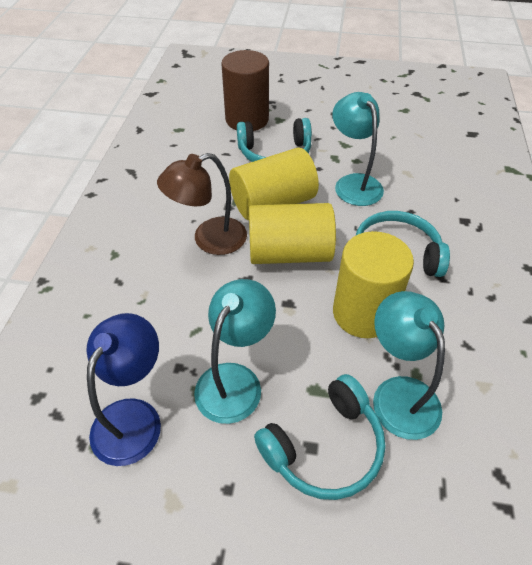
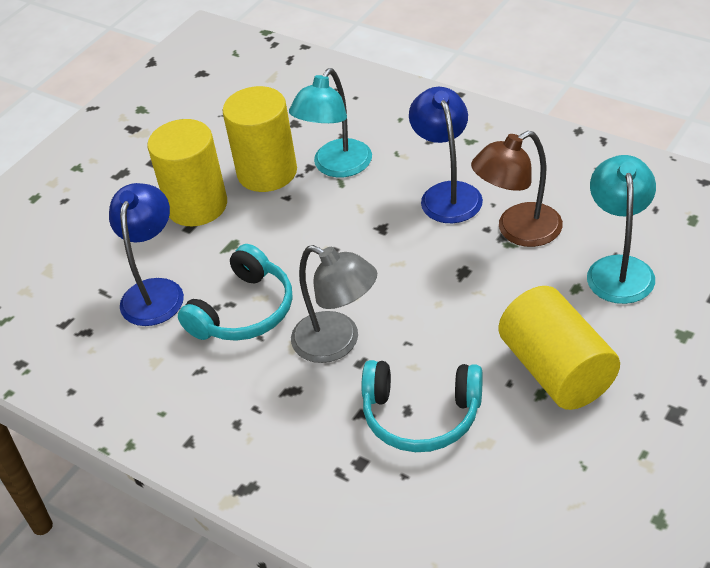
blue lamp: [86,313,161,466] = 1 -> [109,183,184,326] [409,87,483,223] = 2
brown cylinder: [221,50,269,131] = 1 -> none = 0
grey lamp: none = 0 -> [291,245,377,363] = 1
turquoise headphones: [237,118,312,162] [254,374,386,500] [356,211,450,277] = 3 -> [178,244,292,341] [362,360,483,452] = 2
turquoise lamp: [194,279,276,424] [332,92,384,206] [373,291,445,440] = 3 -> [289,68,372,177] [587,155,656,304] = 2

